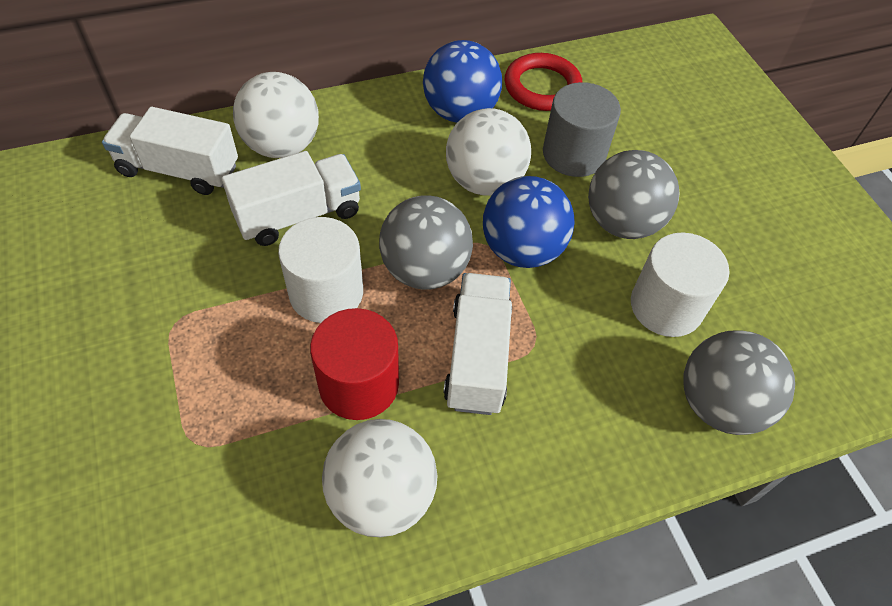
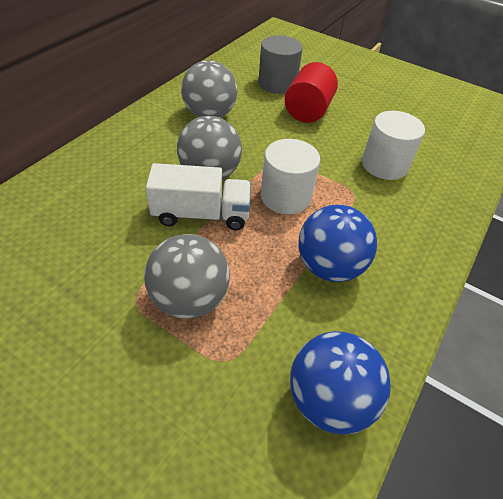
red ring: [505,53,582,111] = 1 -> none = 0
white ball: [233,72,319,158] [322,419,438,537] [446,108,531,196] = 3 -> none = 0
white truck: [102,107,238,195] [222,151,361,246] [443,273,512,415] = 3 -> [146,163,251,230] = 1

